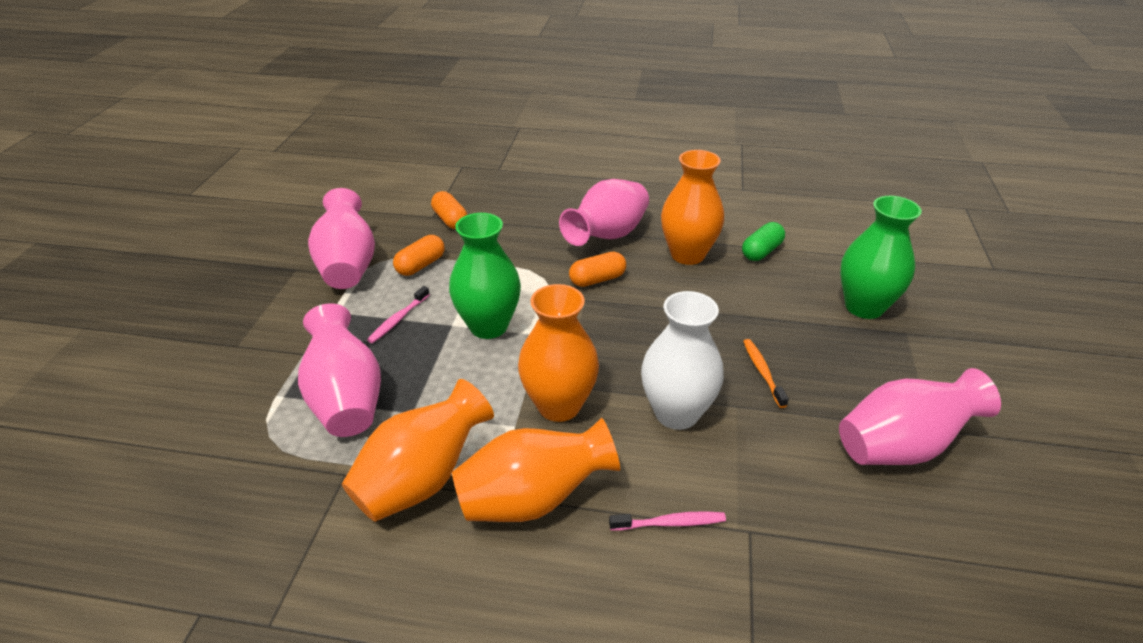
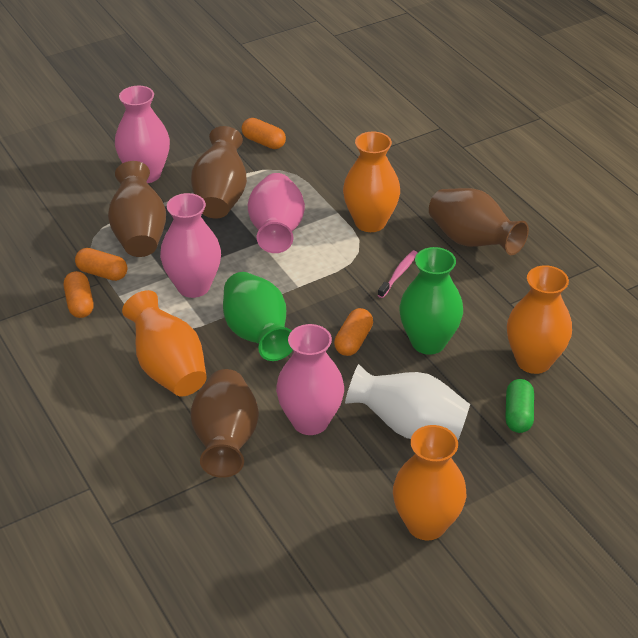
brown vase: none = 0 -> [108,161,166,257] [190,369,259,478] [191,126,247,219] [429,188,529,255] = 4
orange capsule: [393,235,445,276] [431,191,467,229] [569,252,626,287] = 3 -> [64,271,94,318] [75,248,127,281] [242,118,286,149] [334,308,373,356] = 4
orange toothbrush: [743,339,789,408] = 1 -> none = 0
pink toothbrush: [367,286,430,343] [609,511,726,531] = 2 -> [378,250,418,298] = 1

